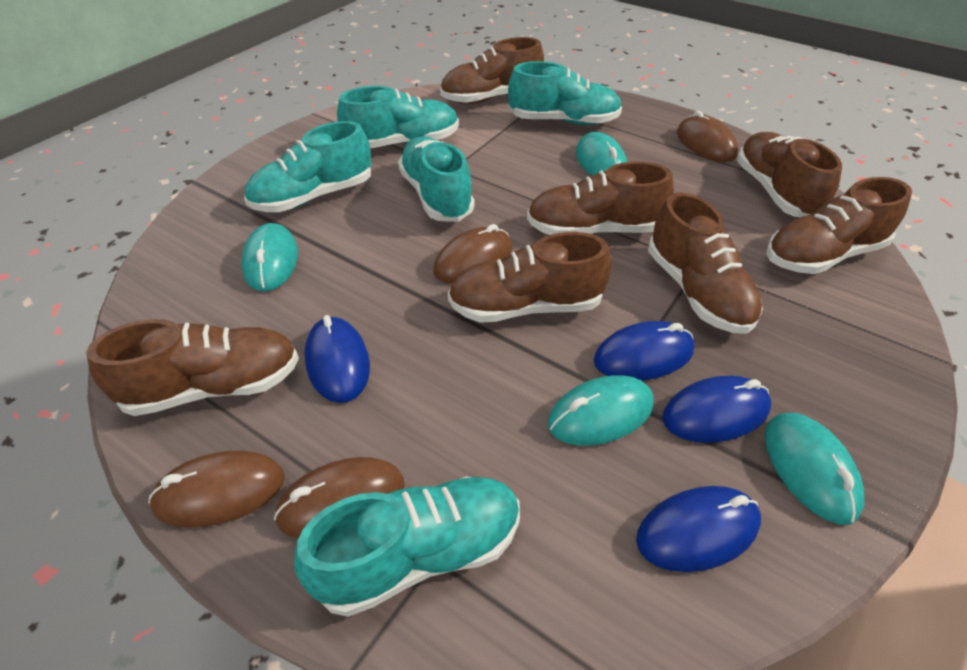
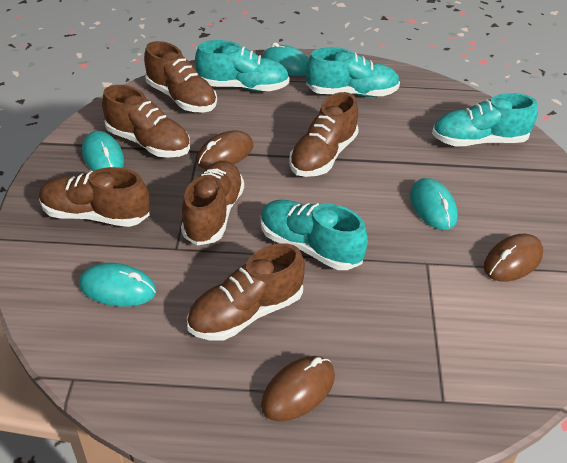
blue mouse: [304,315,370,403] [594,321,695,381] [636,486,761,572] [662,376,771,443] = 4 -> none = 0
brown mouse: [148,451,285,527] [274,457,405,539] [433,224,512,284] [677,111,738,162] = 4 -> [197,130,253,169] [261,356,335,421] [484,234,543,282] = 3
brown shoe: [86,319,299,416] [440,37,544,104] [448,232,611,323] [527,161,674,235] [648,192,763,334] [737,132,842,217] [766,177,912,274] = 7 -> [39,167,150,227] [102,85,190,158] [144,41,217,113] [181,161,244,246] [187,243,305,341] [289,92,359,177] = 6
turquoise shoe: [244,121,371,212] [294,476,520,617] [337,86,459,148] [398,136,474,222] [508,61,622,125] = 5 -> [195,40,289,92] [261,200,368,270] [306,47,400,97] [432,93,538,146] = 4

